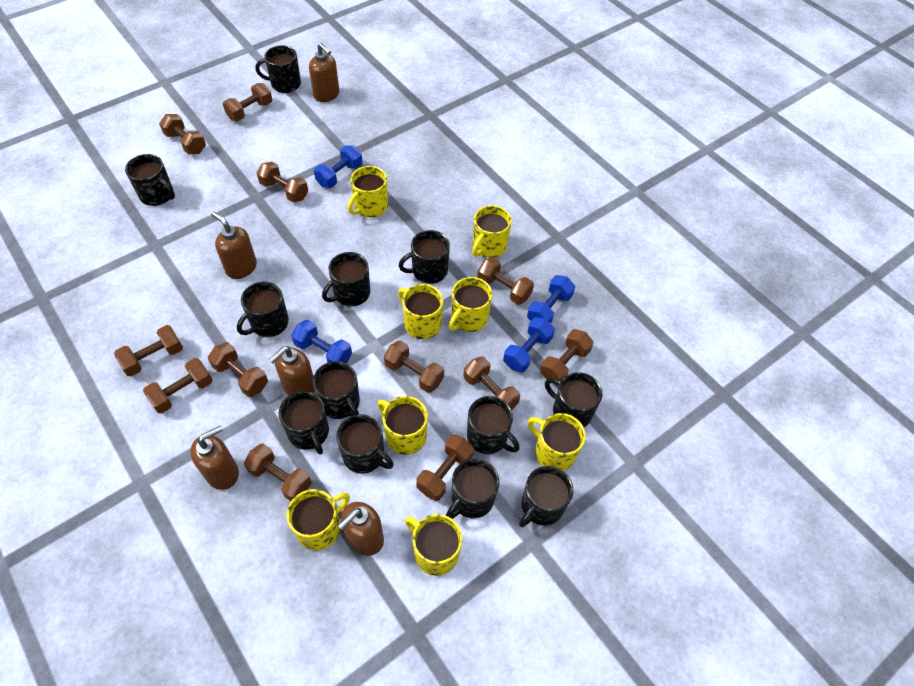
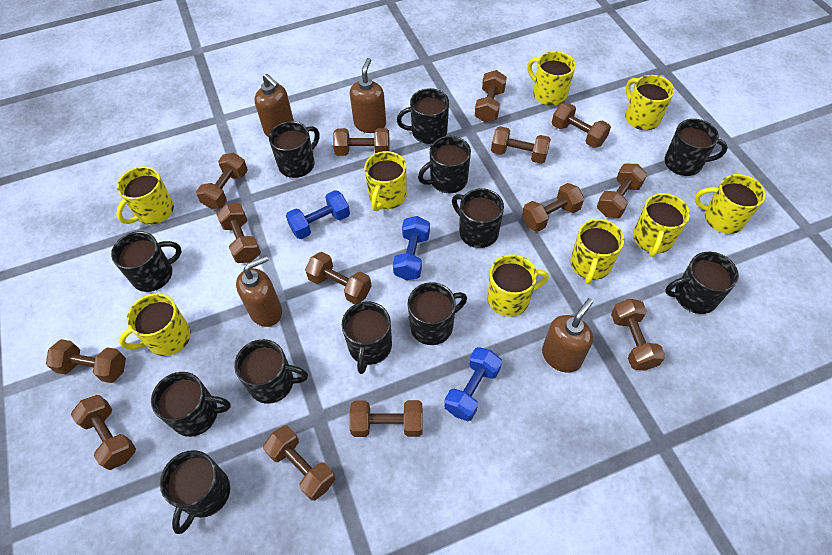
blue dumbbell: [291,320,352,363] [314,145,362,188] [503,317,555,373] [527,275,575,323] = 4 -> [286,190,350,239] [393,216,430,280] [444,347,502,421] = 3
brown dumbbell: [114,325,183,376] [143,358,213,413] [159,114,206,154] [208,342,268,397] [223,83,272,121] [244,444,312,501] [257,162,308,203] [384,340,444,393] [416,435,474,501] [463,357,520,410] [477,257,534,305] [540,329,594,381] = 12 -> [46,339,126,383] [71,395,136,470] [196,153,248,209] [216,204,261,263] [263,426,335,501] [305,252,371,304] [333,128,390,156] [349,400,422,437] [475,70,507,123] [491,126,551,164] [522,183,584,232] [552,102,611,148] [597,164,647,218] [611,299,665,371] = 14
brown soap dispenser: [190,426,239,490] [211,211,257,279] [269,346,315,396] [309,43,339,102] [338,502,384,556] = 5 -> [236,256,282,327] [255,74,294,137] [350,58,386,133] [542,298,593,373] = 4
yellow mug: [287,489,350,550] [348,166,388,217] [377,396,428,455] [398,284,443,339] [405,514,462,576] [449,277,492,332] [472,205,512,258] [528,413,586,471] = 8 -> [116,166,174,225] [119,294,191,356] [364,151,407,211] [487,254,549,317] [527,51,576,106] [570,219,624,285] [625,75,674,130] [633,193,690,257] [695,174,766,234] = 9

